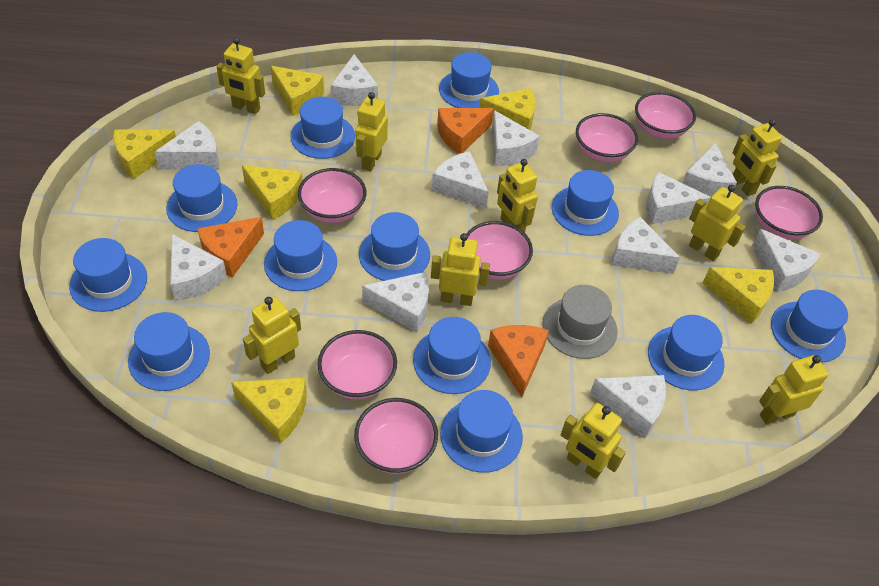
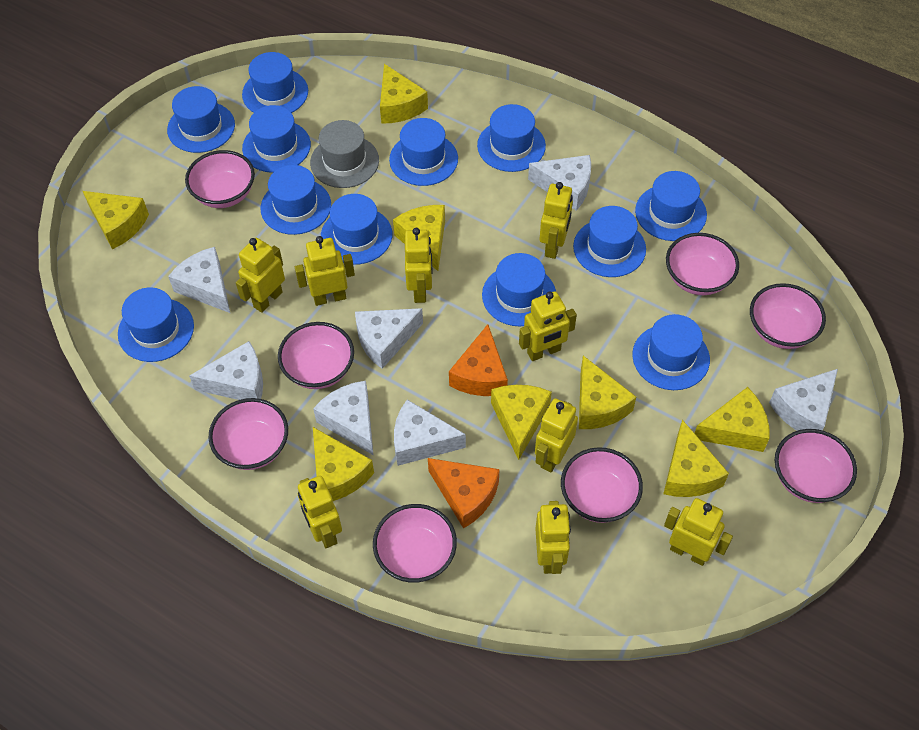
orange cheese: [197,217,264,278] [437,108,494,154] [488,325,549,398] = 3 -> [428,458,500,529] [449,324,508,396] = 2
pink bowl: [298,168,367,223] [318,330,397,399] [354,398,438,474] [467,221,533,280] [576,113,638,163] [635,92,696,139] [755,186,823,240] = 7 -> [185,150,255,208] [208,398,288,470] [278,322,354,389] [373,504,457,583] [561,447,643,523] [666,233,739,295] [750,283,826,349] [775,429,857,503] = 8
white cheese: [155,121,219,170] [170,234,227,301] [331,54,378,106] [362,272,429,332] [432,151,489,209] [492,110,540,166] [590,375,666,439] [612,217,680,274] [646,172,711,224] [683,143,737,197] [752,229,820,292] = 11 -> [168,247,230,313] [189,341,263,400] [313,381,373,455] [355,308,423,369] [394,400,466,466] [528,155,591,211] [769,369,838,431] = 7
yellow cheese: [113,129,176,179] [231,377,307,443] [242,165,303,220] [271,66,324,116] [479,88,535,130] [703,267,774,324] = 6 -> [83,191,149,249] [313,427,374,501] [380,64,428,124] [393,205,445,271] [491,385,552,460] [579,356,636,429] [663,420,729,497] [695,387,770,452] = 8

